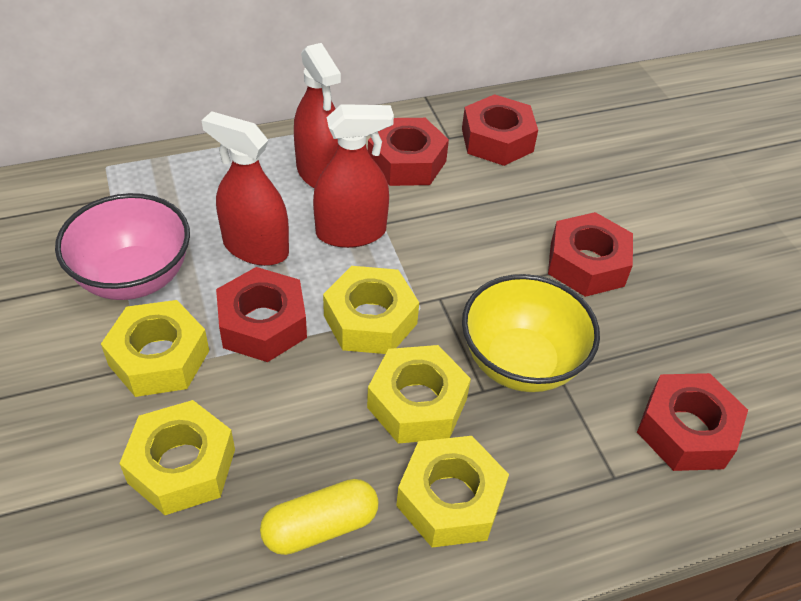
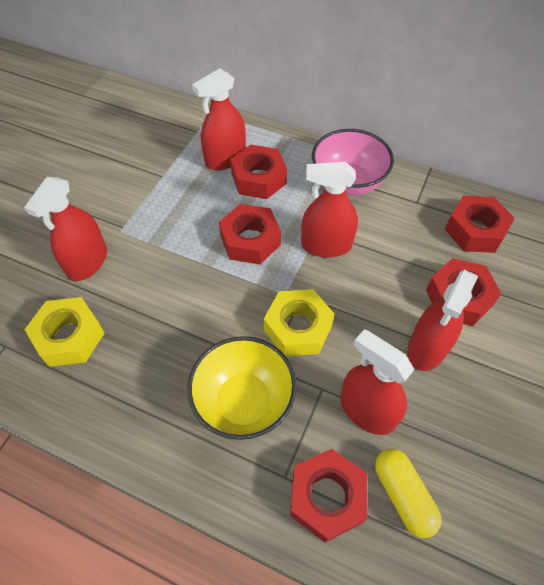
red spray bottle: [202,111,289,266] [294,43,341,188] [313,104,394,248] = 3 -> [24,177,107,281] [192,68,246,170] [301,162,358,258] [340,329,414,435] [407,270,478,371] = 5
yellow nut: [101,300,209,397] [119,400,235,515] [323,266,419,354] [367,345,471,444] [396,436,509,548] = 5 -> [24,297,105,367] [264,289,334,356] = 2

